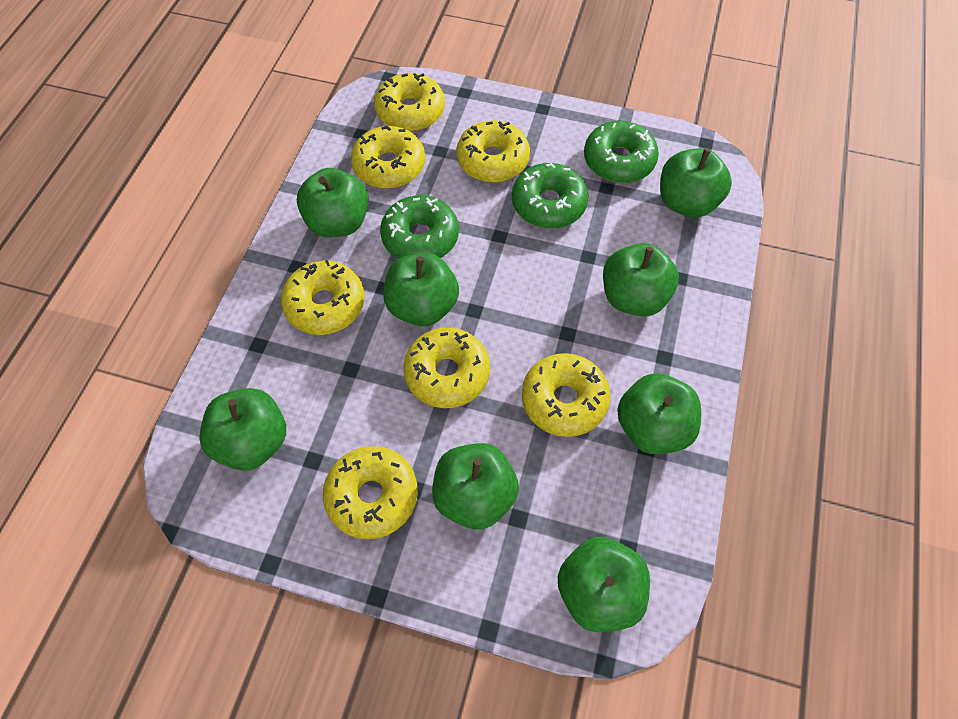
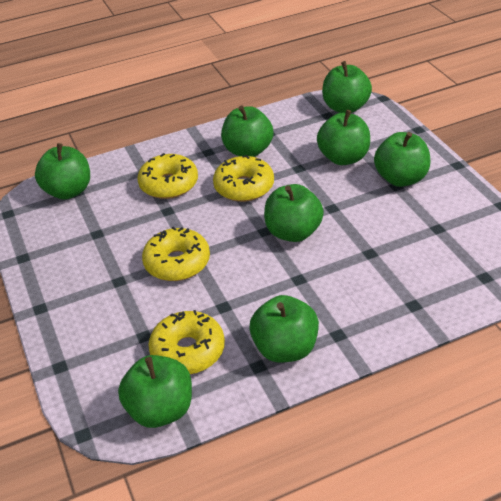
green donut: [380,195,459,259] [512,163,588,229] [584,121,659,183] = 3 -> none = 0
yellow donut: [281,260,365,335] [323,446,418,539] [351,125,425,189] [374,73,445,131] [403,327,490,408] [456,120,530,183] [522,353,611,437] = 7 -> [138,153,198,199] [142,226,210,281] [149,310,225,374] [213,155,274,202] = 4

